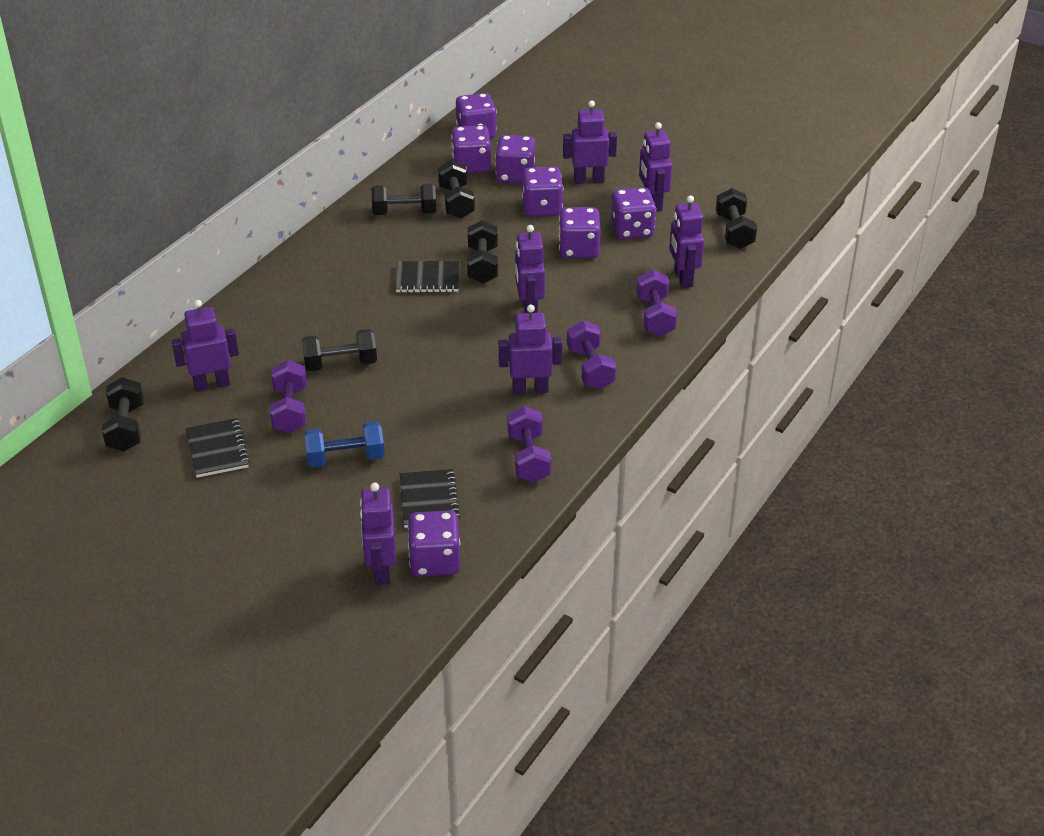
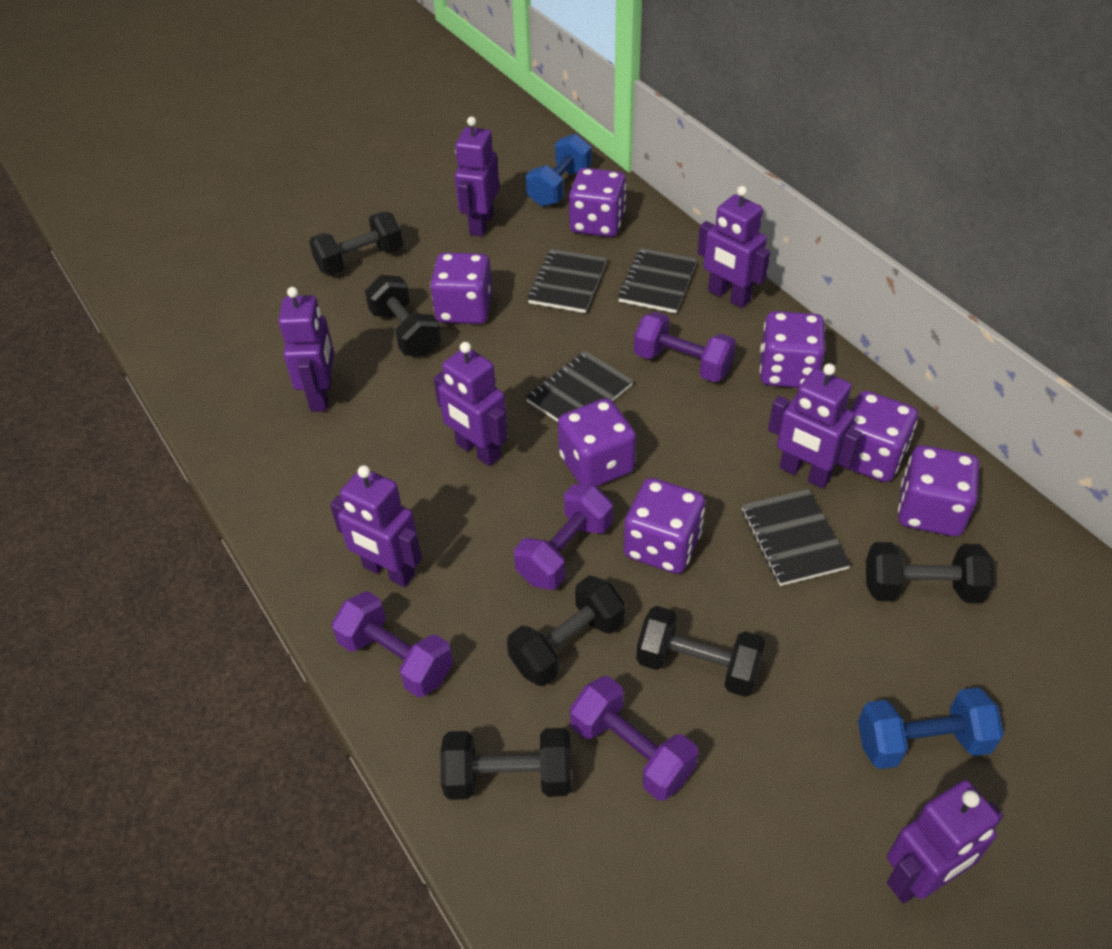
black notebook: [186,418,250,478] [396,261,459,293] [400,469,460,528] = 3 -> [526,351,634,422] [528,249,607,313] [618,248,697,313] [742,489,851,586] = 4
blue dumbbell: [304,421,385,467] = 1 -> [526,134,592,207] [858,687,1004,769] = 2

